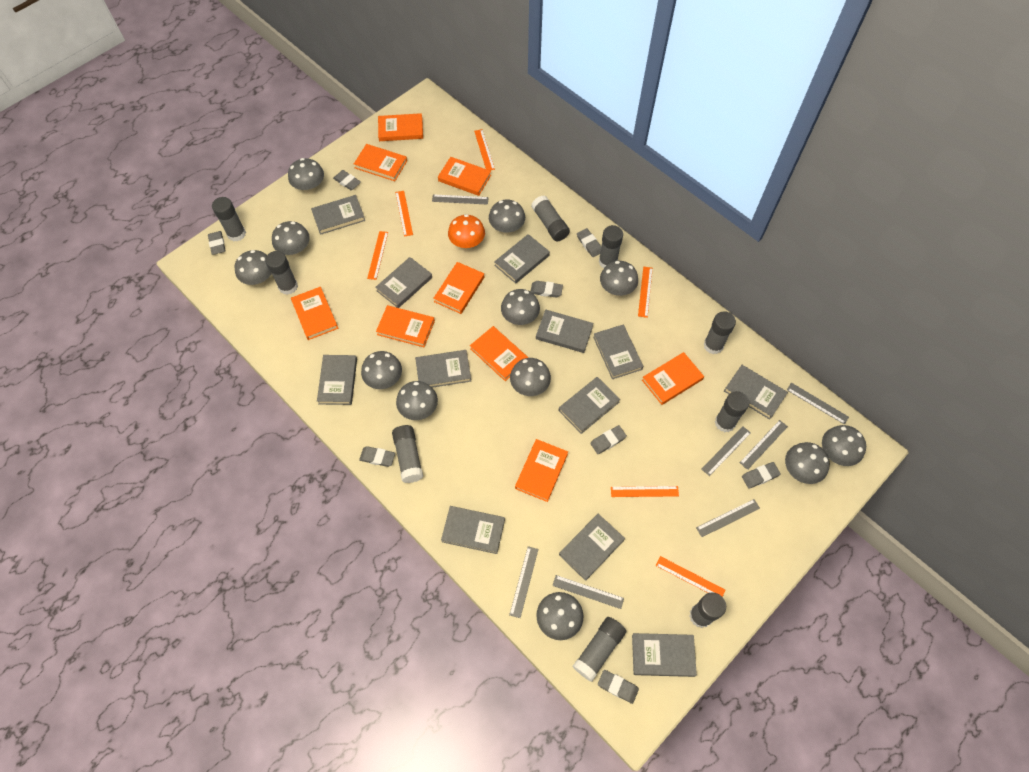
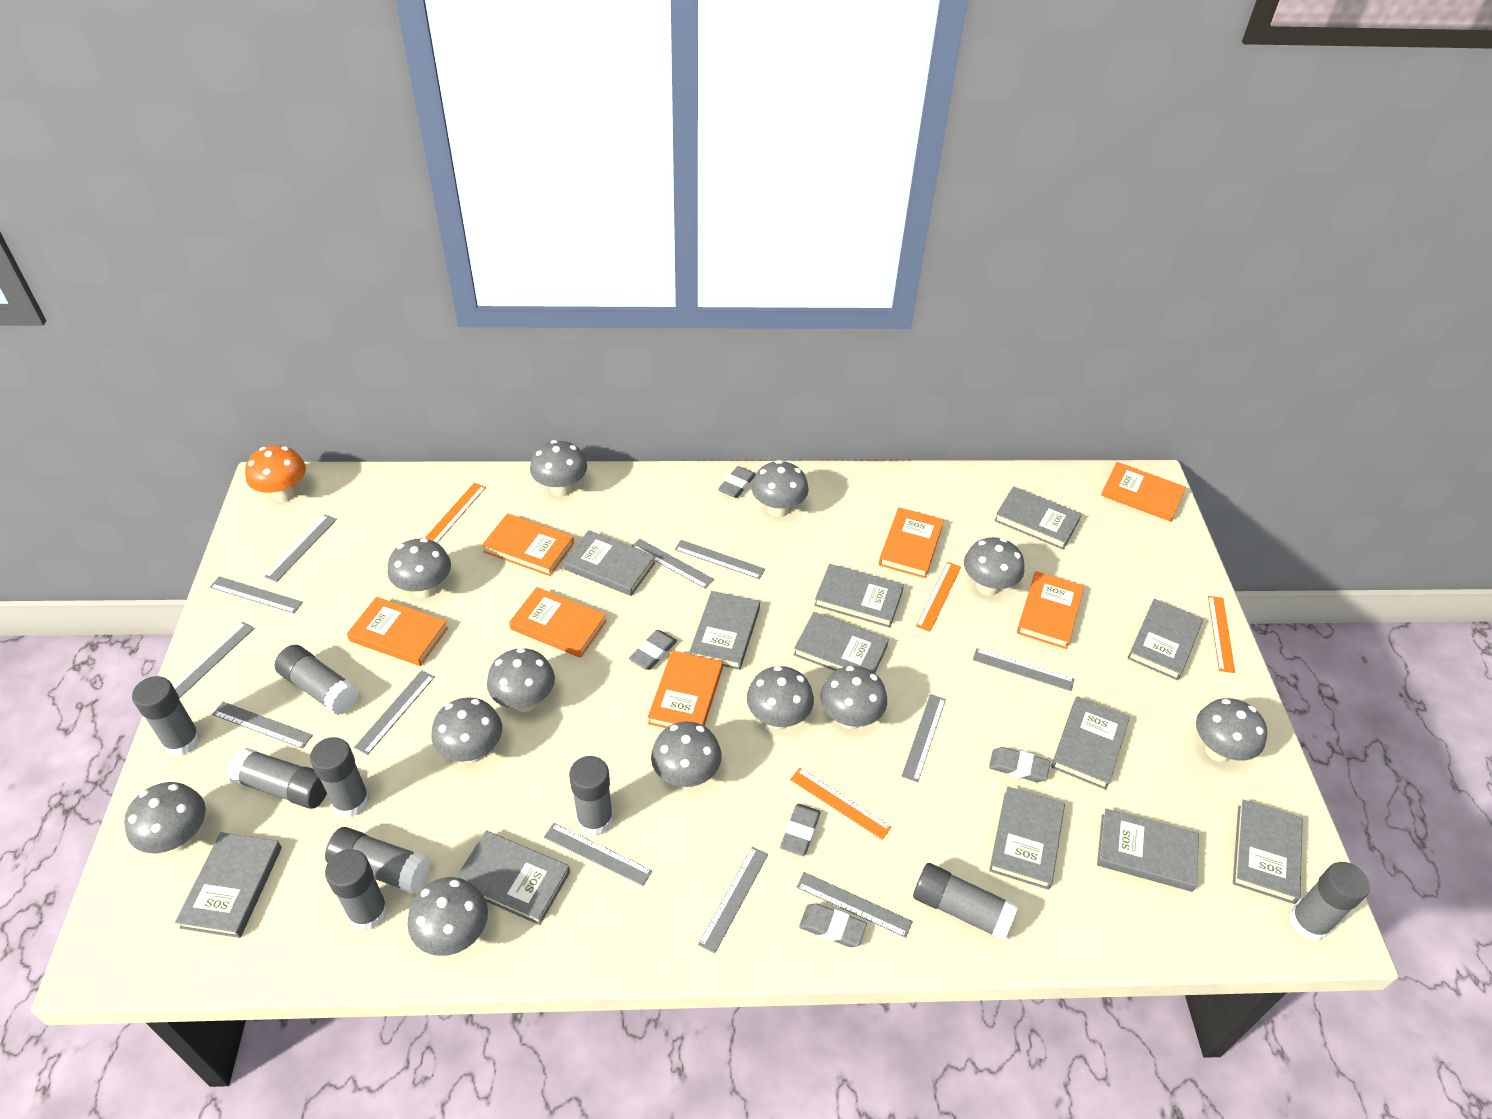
grey eraser: [208,231,226,255] [333,170,361,190] [359,446,395,467] [530,281,563,297] [577,228,601,257] [590,425,627,454] [598,670,639,704] [742,462,780,489] = 8 -> [629,630,677,670] [718,466,756,498] [780,804,821,856] [799,903,867,947] [989,747,1050,782] = 5
grey ruler: [432,194,489,205] [509,546,539,618] [552,575,624,609] [696,499,760,537] [702,426,751,476] [740,420,788,470] [787,383,849,425] = 7 -> [173,622,255,698] [210,576,303,613] [212,702,313,749] [264,515,337,582] [354,670,435,755] [544,823,652,886] [631,539,714,589] [675,540,765,579] [698,847,768,954] [797,872,913,938] [902,694,946,782] [973,648,1074,691] = 12
orange book: [291,287,338,340] [354,144,407,181] [376,305,435,347] [378,113,423,141] [433,262,484,314] [438,157,491,196] [470,326,528,381] [515,439,568,502] [642,352,704,405] = 9 -> [347,597,448,666] [482,513,574,576] [509,587,607,658] [648,650,723,728] [879,507,944,578] [1017,571,1084,649] [1101,462,1186,522] = 7
orange ruler: [367,231,388,280] [395,191,413,237] [474,129,495,170] [611,486,679,497] [638,267,653,318] [656,556,725,597] = 6 -> [425,483,486,543] [790,768,892,840] [916,562,961,632] [1208,596,1235,673] = 4

